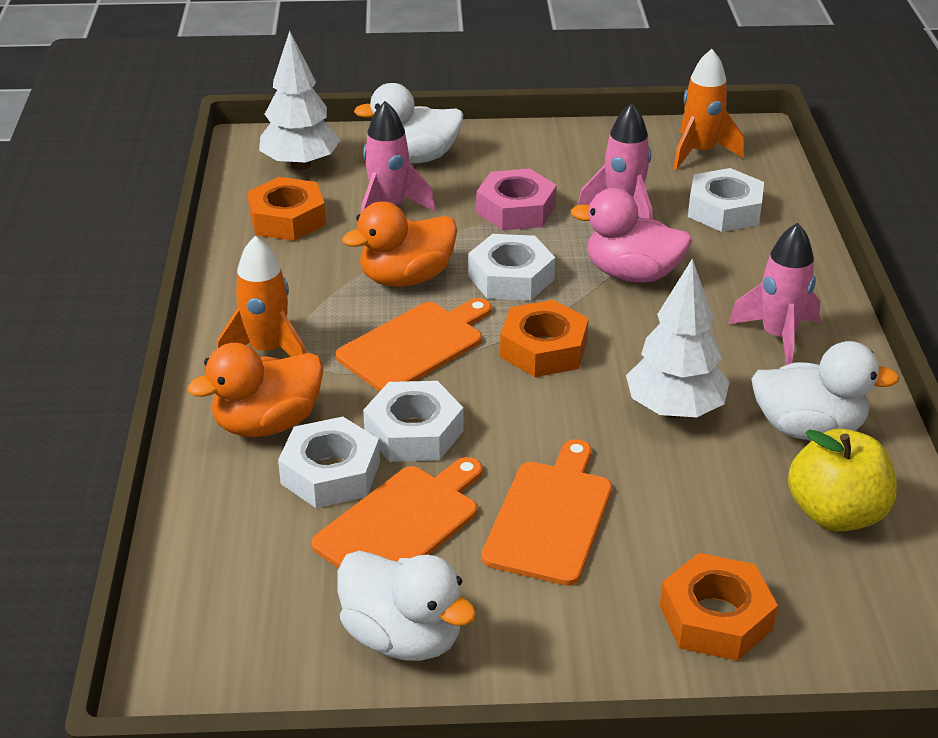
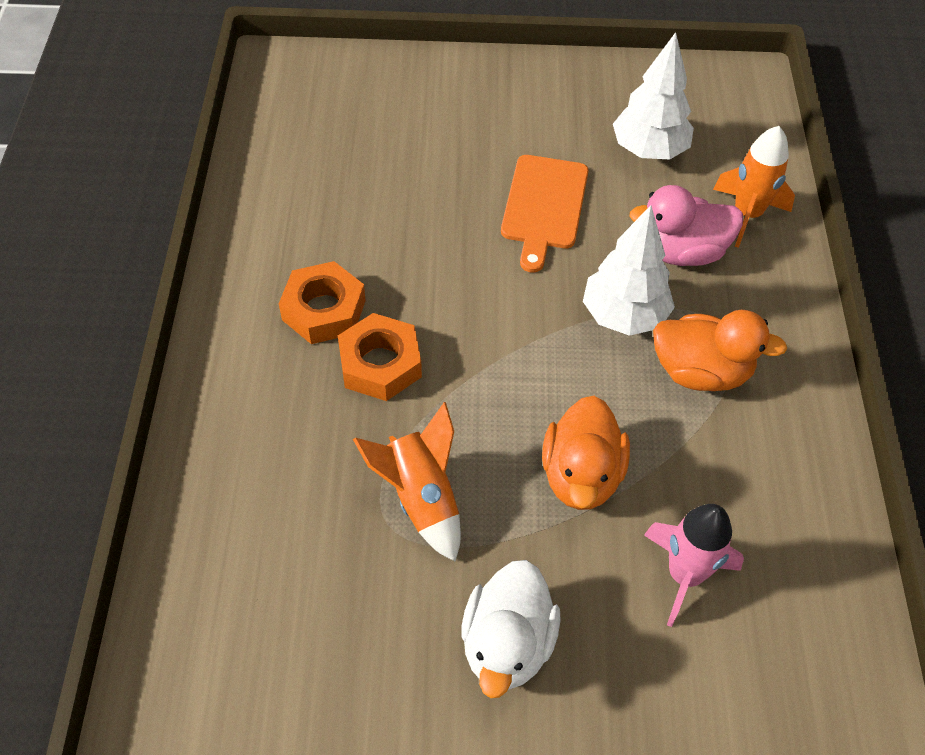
orange cutting board: [311,457,483,568] [336,298,492,392] [482,439,612,586] = 3 -> [501,155,588,272] = 1
orange nut: [247,177,326,241] [500,300,589,377] [660,553,778,661] = 3 -> [279,261,366,344] [338,313,422,401] = 2
pink nut: [476,169,557,230] = 1 -> none = 0
pink rocket: [361,101,435,213] [578,103,652,219] [728,223,820,365] = 3 -> [644,504,744,627] = 1
white duck: [337,551,476,661] [354,83,463,163] [751,341,900,440] = 3 -> [461,560,560,698] = 1
white nut: [278,417,380,508] [363,381,463,462] [468,234,555,301] [688,168,764,232] = 4 -> none = 0
yellow apple: [788,429,897,532] = 1 -> none = 0

